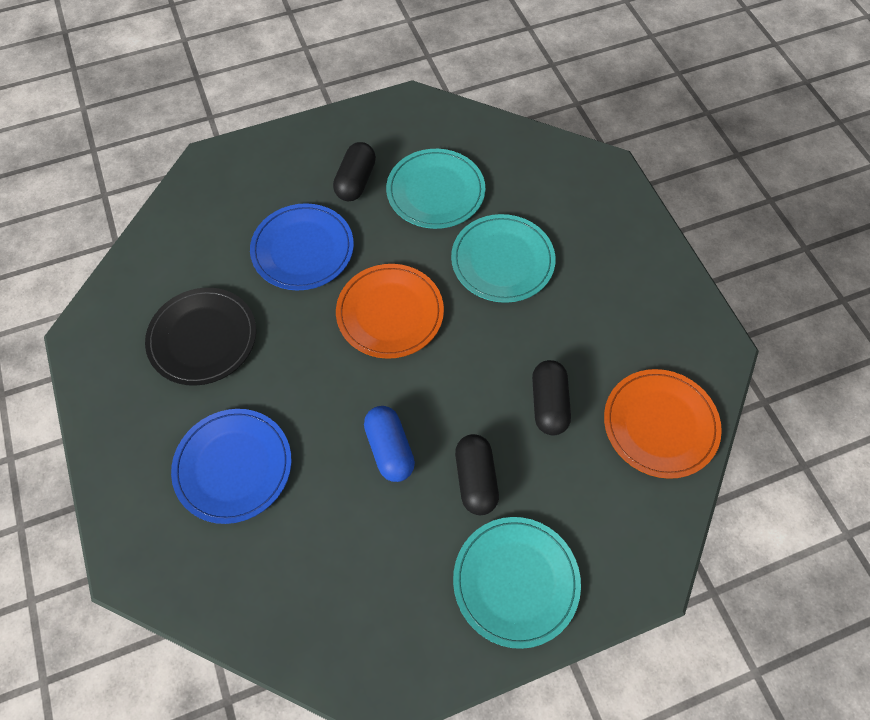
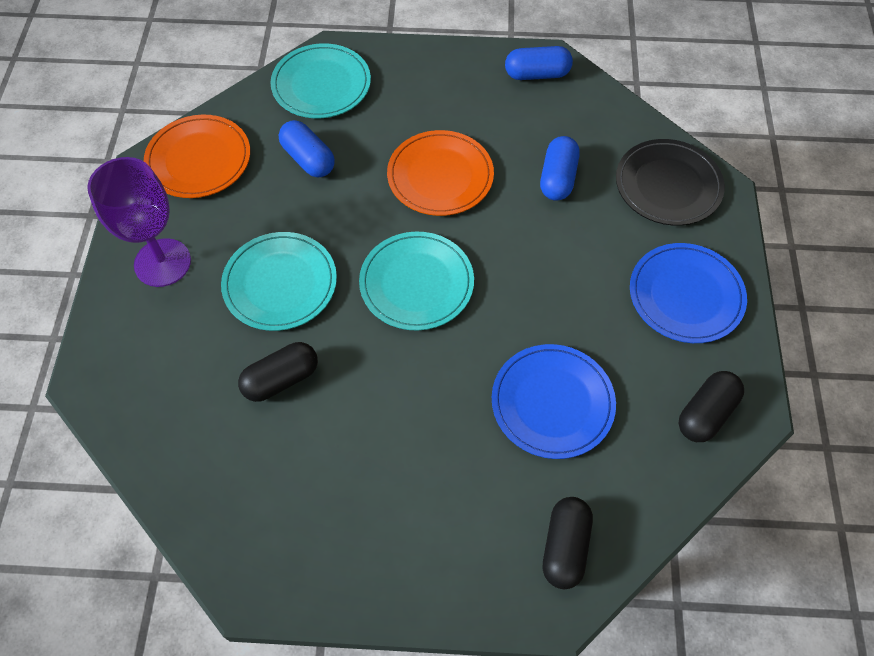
blue capsule: [364,406,415,482] = 1 -> [279,120,335,177] [505,46,573,80] [540,136,580,201] = 3
purple goblet: none = 0 -> [87,157,191,287] = 1

